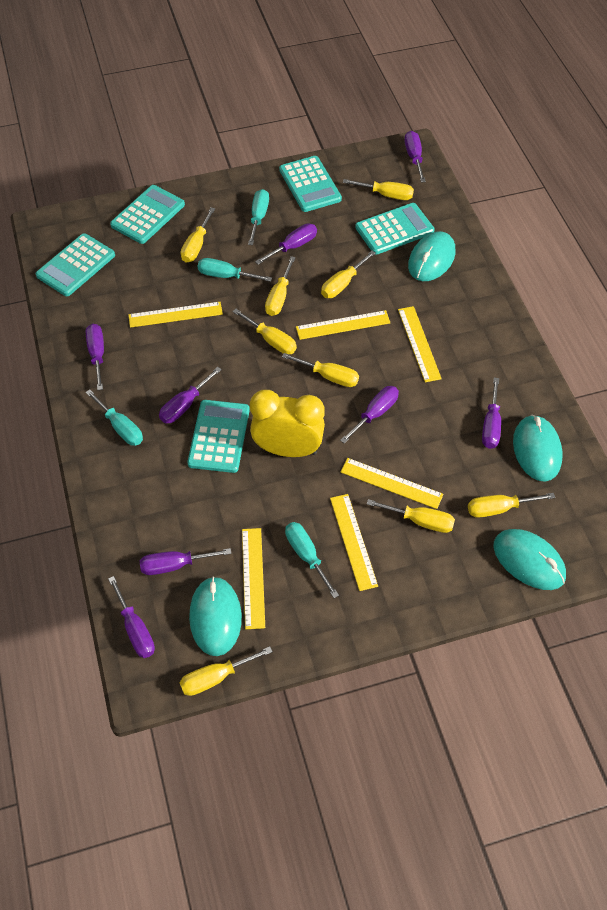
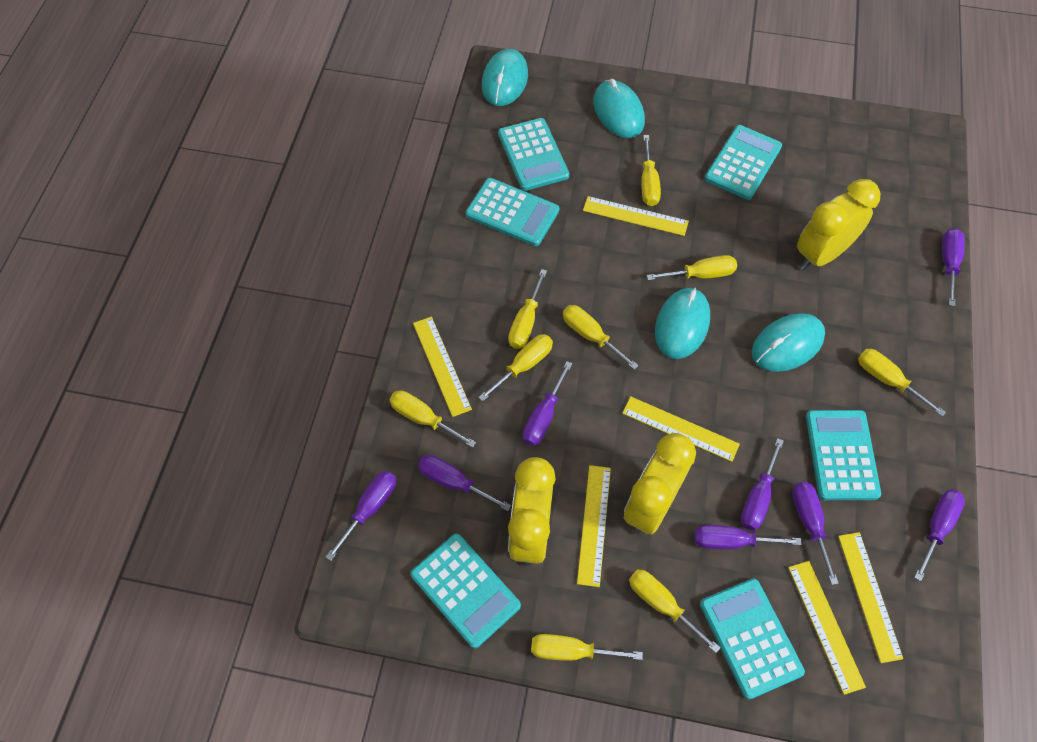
turquoise calculator: [36,233,115,296] [110,185,185,244] [187,400,250,473] [279,156,342,212] [355,203,435,255] = 5 -> [411,534,521,648] [466,178,559,246] [498,118,569,191] [700,578,805,699] [705,125,782,200] [806,410,881,500] = 6
turquoise screwdriver: [86,389,143,446] [198,258,272,282] [248,189,269,245] [285,522,339,598] = 4 -> none = 0
yellow clock: [250,390,325,457] = 1 -> [508,457,556,566] [624,433,696,535] [797,179,881,270] = 3

